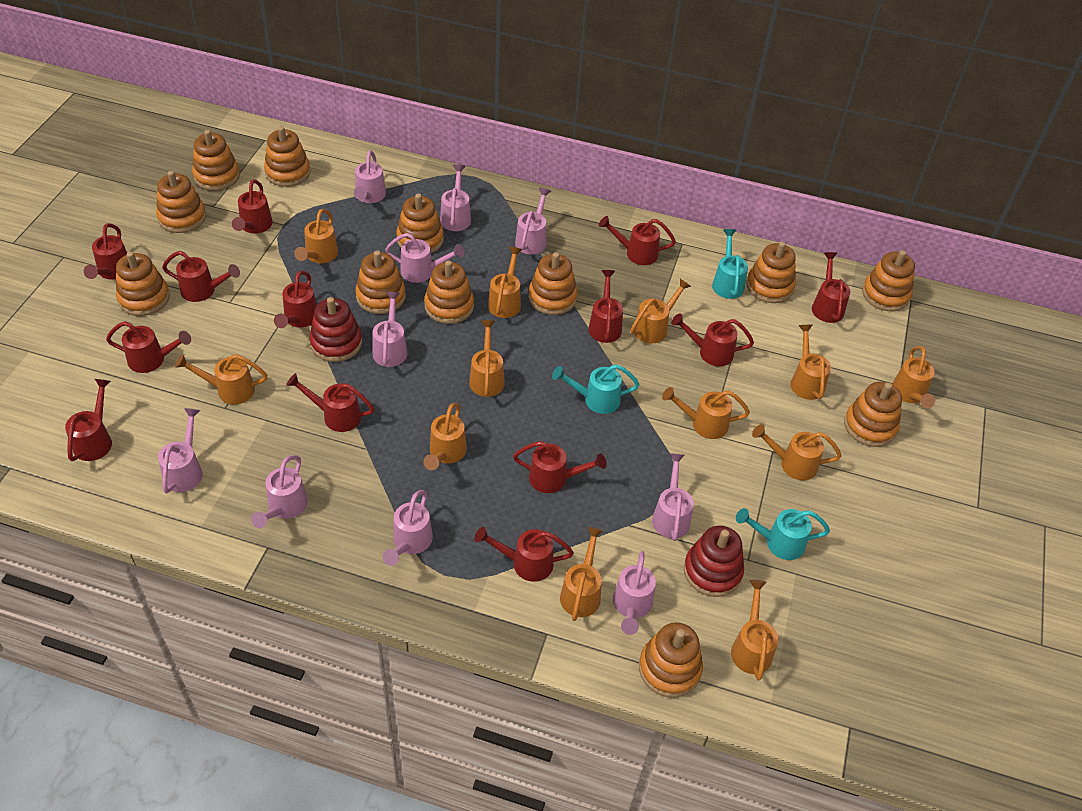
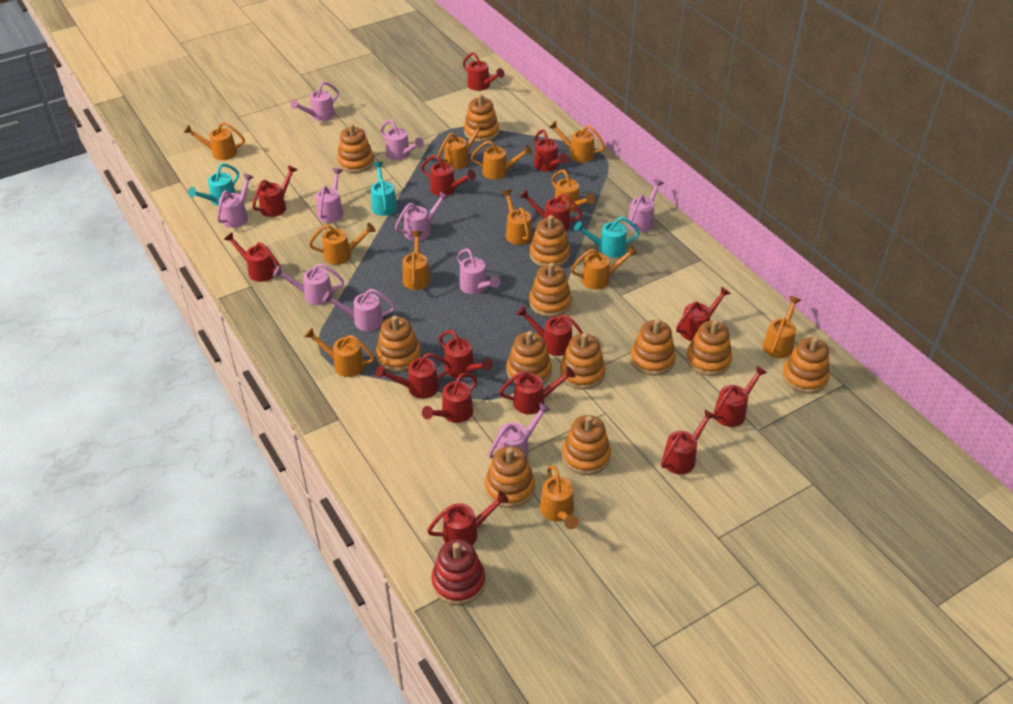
red stacking toy: [309,297,362,362] [684,526,744,597] = 2 -> [431,539,485,605] = 1
red watering can: [65,379,112,461] [84,223,127,280] [106,321,191,373] [162,251,240,302] [232,179,273,234] [274,271,317,328] [286,373,374,432] [475,527,574,582] [513,441,607,493] [588,270,623,343] [599,216,676,265] [671,313,754,366] [812,252,850,323] = 13 -> [224,232,281,282] [252,165,297,217] [376,353,452,399] [421,155,476,196] [422,373,477,423] [427,491,509,545] [438,330,493,378] [463,52,504,91] [499,367,575,414] [516,306,583,356] [519,189,582,231] [534,130,568,172] [661,409,716,474] [676,286,731,341] [713,366,767,427] = 15

